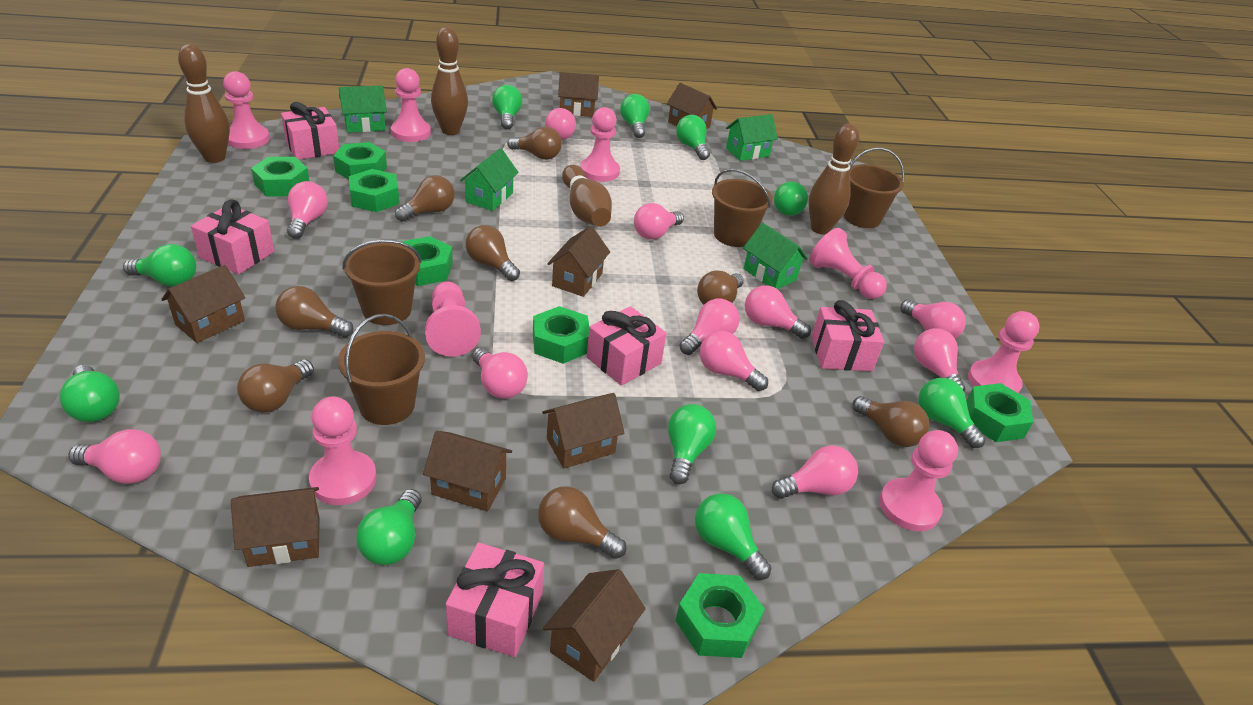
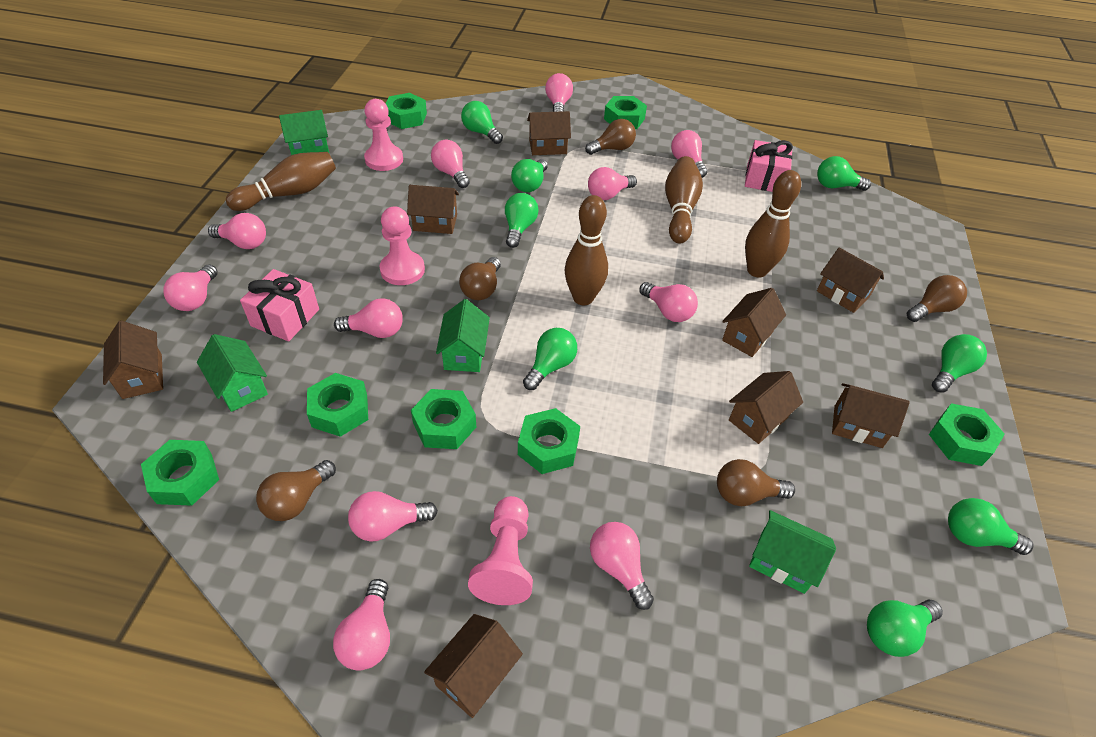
brown bucket: [338,314,425,425] [343,240,422,325] [712,169,773,247] [844,148,905,228] = 4 -> none = 0
brown light bulb: [237,359,314,413] [275,286,354,337] [395,175,455,221] [466,225,520,281] [507,127,562,160] [538,486,627,559] [697,270,744,305] [853,396,930,447] = 8 -> [256,460,336,521] [459,257,501,300] [585,119,636,155] [717,459,795,506] [907,275,967,322] = 5
green light bulb: [59,365,120,422] [123,244,196,287] [356,489,422,565] [492,85,522,129] [620,94,650,138] [668,404,716,484] [676,115,710,160] [695,494,771,580] [774,182,808,216] [918,378,986,448] = 10 -> [461,101,503,144] [505,193,539,248] [511,159,548,192] [523,328,577,390] [817,156,871,191] [867,600,943,657] [932,334,987,393] [948,498,1034,555] = 8
pink gift: [191,199,274,274] [281,102,339,160] [446,542,544,657] [587,306,667,386] [811,300,884,371] = 5 -> [240,269,319,341] [745,140,793,192] = 2
pink pawn: [223,71,270,149] [309,397,377,505] [391,68,431,142] [425,282,481,357] [580,107,620,182] [809,228,887,299] [879,430,958,531] [968,311,1040,393] = 8 -> [364,99,403,171] [380,207,425,285] [468,496,533,605] = 3

